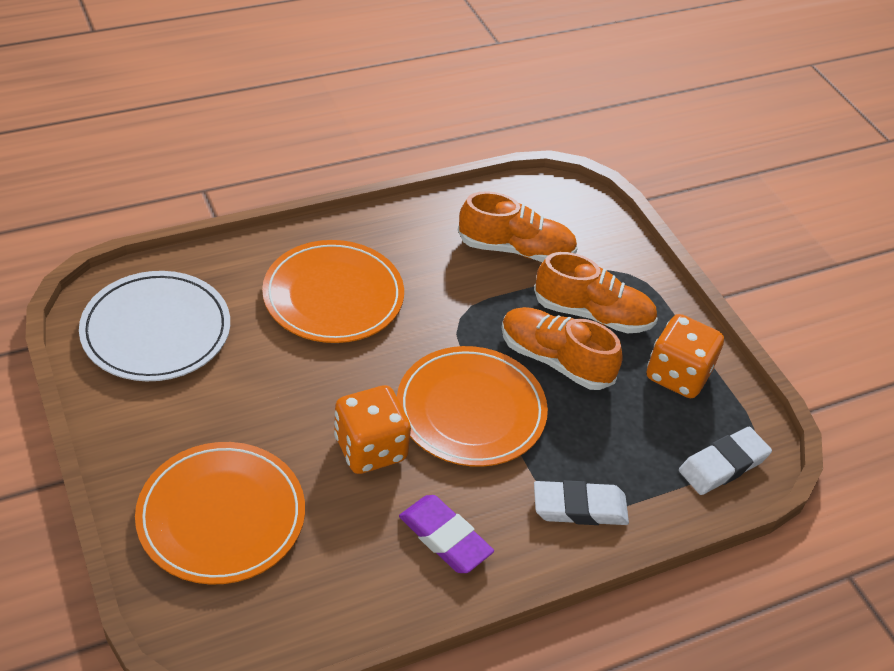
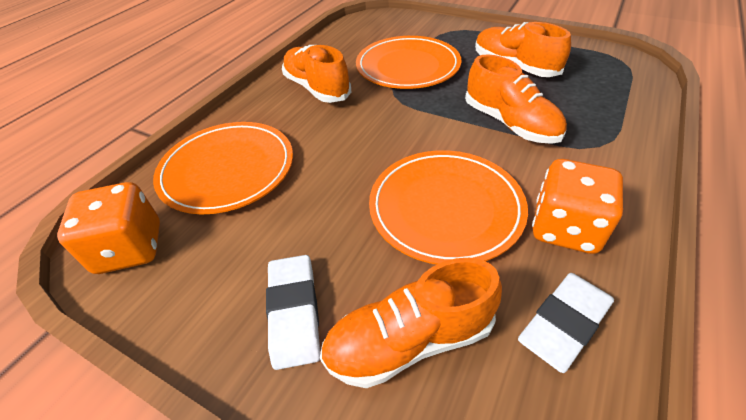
orange shoe: [458,191,578,262] [501,307,623,390] [534,252,658,333] = 3 -> [282,45,351,103] [320,258,502,388] [465,54,567,144] [475,22,571,77] = 4
purple eraser: [399,495,494,573] = 1 -> none = 0
white plate: [79,271,230,381] = 1 -> none = 0

